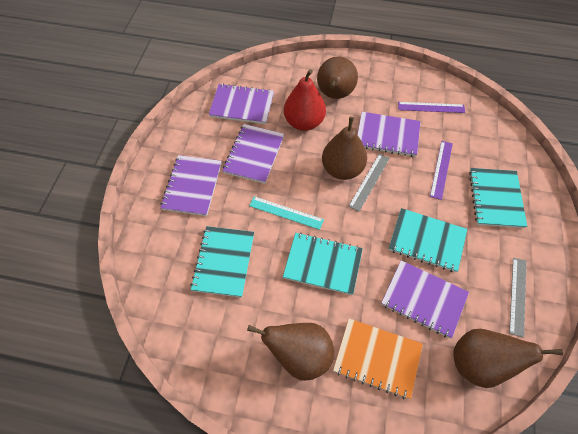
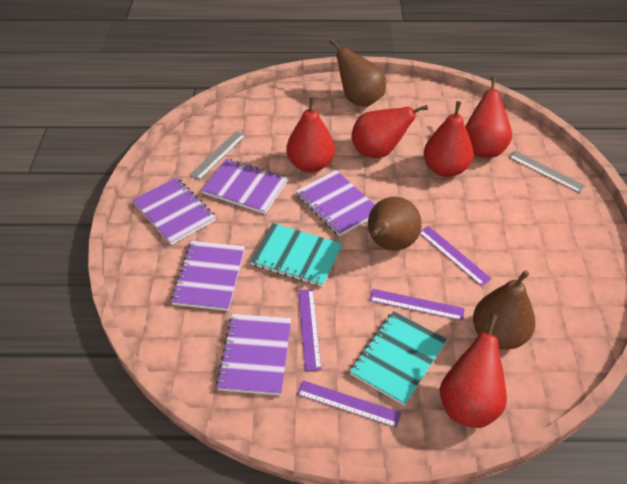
brown pear: [247,323,334,381] [317,56,358,99] [322,117,367,180] [453,329,563,388] = 4 -> [329,39,386,107] [368,197,422,251] [473,270,536,350] = 3
orange notebook: [333,319,423,399] = 1 -> none = 0
purple ruler: [398,102,465,113] [430,141,453,200] = 2 -> [297,380,401,428] [298,289,321,371] [369,289,465,321] [420,226,492,286] = 4
red pear: [284,69,326,131] = 1 -> [287,97,335,172] [351,105,428,158] [424,101,473,177] [440,315,507,428] [465,77,512,158] = 5
turquoise notebook: [190,226,254,298] [283,233,363,295] [389,208,467,272] [469,168,527,228] = 4 -> [250,223,342,287] [349,311,447,406] = 2
turquoise ruler: [249,196,324,230] = 1 -> none = 0

